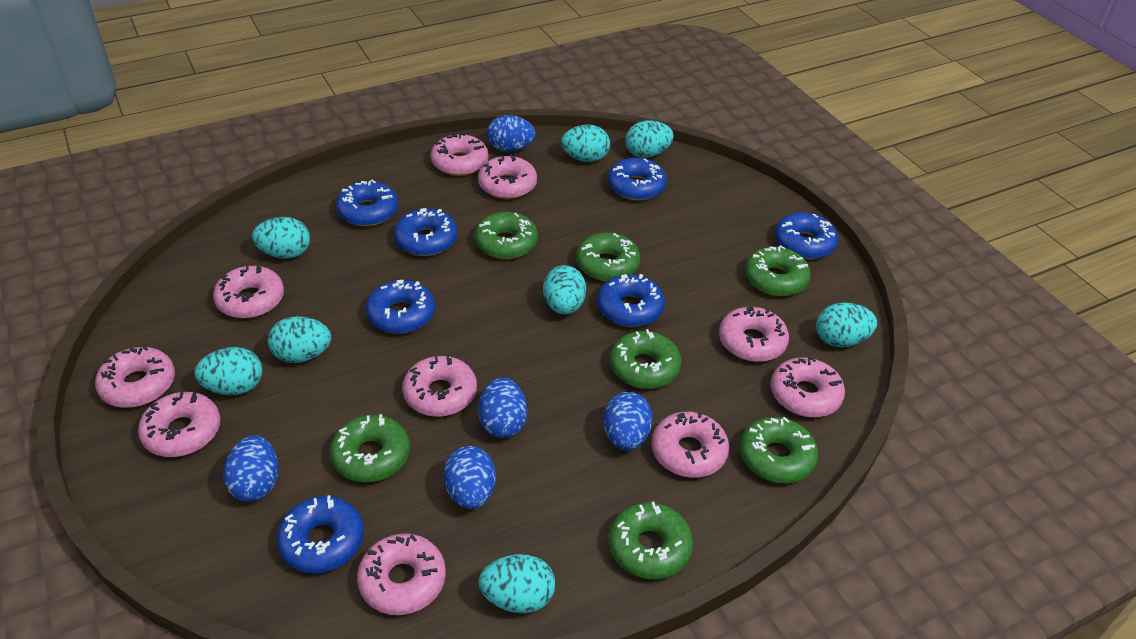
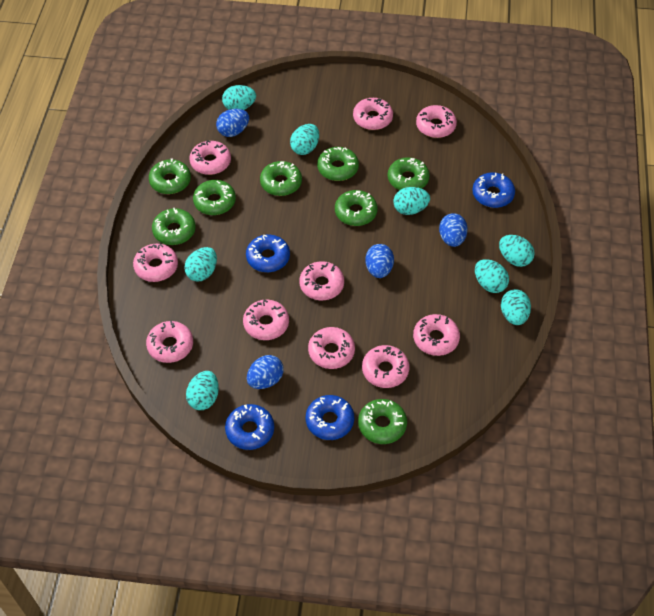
blue donut: [277,495,364,573] [336,180,398,226] [366,280,435,333] [394,208,458,256] [597,274,665,327] [608,158,667,200] [775,212,838,259] = 7 -> [225,404,274,450] [246,235,290,272] [306,395,354,440] [472,173,515,208] = 4
blue egg: [223,435,279,502] [443,446,496,509] [478,377,527,438] [487,115,536,152] [603,392,653,450] = 5 -> [216,109,249,137] [247,355,284,389] [365,244,394,278] [439,213,468,247] = 4
green donut: [330,414,410,482] [475,212,538,259] [576,232,640,281] [609,502,693,579] [610,329,682,389] [739,417,818,483] [745,245,811,296] = 7 -> [149,159,191,194] [152,208,196,245] [193,180,236,215] [260,161,302,196] [317,147,359,181] [335,190,378,226] [358,399,407,444] [388,157,430,190] = 8

